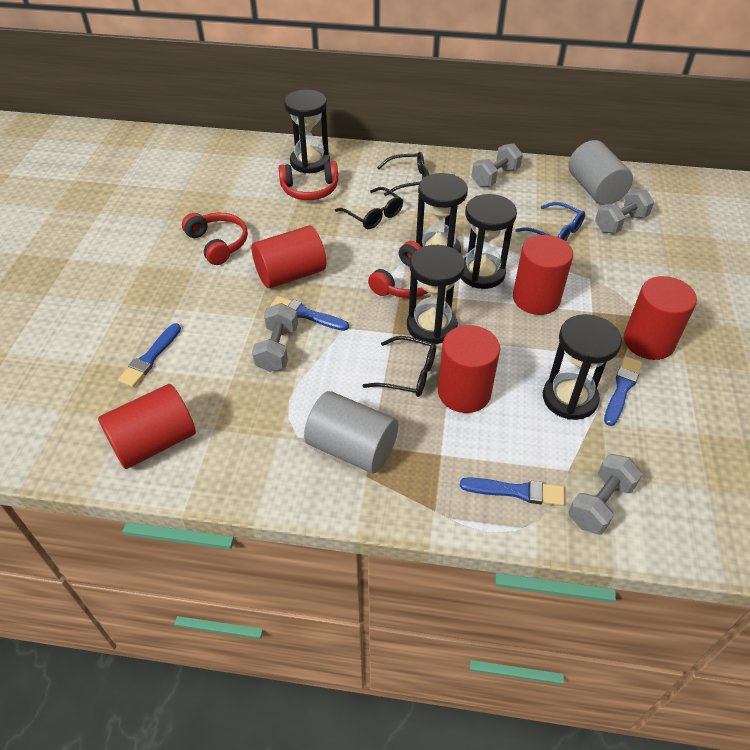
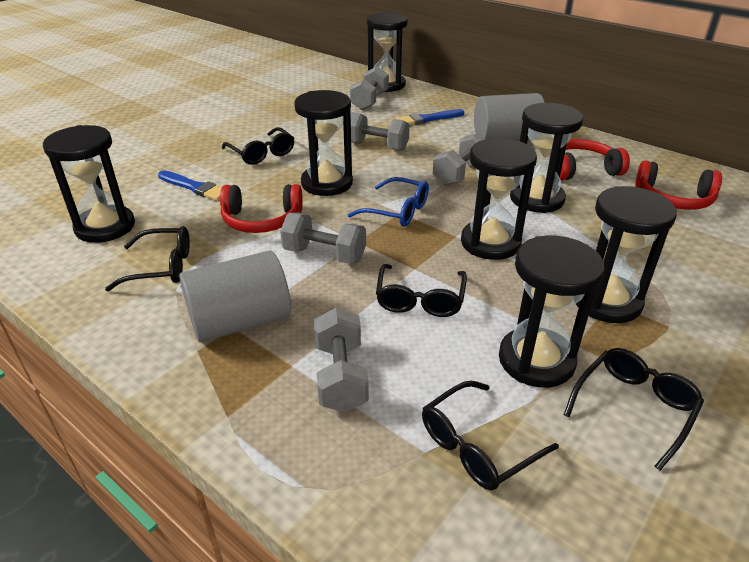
black glasses: [335,187,403,229] [362,336,436,397] [377,152,429,196] = 3 -> [105,226,190,291] [222,127,294,165] [376,264,467,317] [422,381,559,490] [564,348,704,470] = 5
black hourglass: [284,90,330,174] [407,245,465,344] [416,173,468,253] [461,194,517,289] [543,314,622,420] = 5 -> [43,125,135,243] [294,90,353,196] [367,12,408,92] [461,138,537,260] [499,236,604,388] [510,103,583,213] [576,186,677,323] = 7
blue brush: [118,323,181,387] [270,296,349,331] [460,477,565,506] [604,356,643,426] = 4 -> [158,170,222,201] [396,109,465,125] = 2
grey dumbbell: [252,303,298,372] [472,143,523,187] [568,454,642,535] [595,189,654,233] = 4 -> [280,213,366,264] [314,308,369,413] [350,66,389,110] [351,112,410,151] [433,132,485,186] = 5
red cylinder: [98,384,196,469] [252,225,326,288] [438,325,500,413] [513,235,573,315] [624,276,697,360] = 5 -> none = 0

